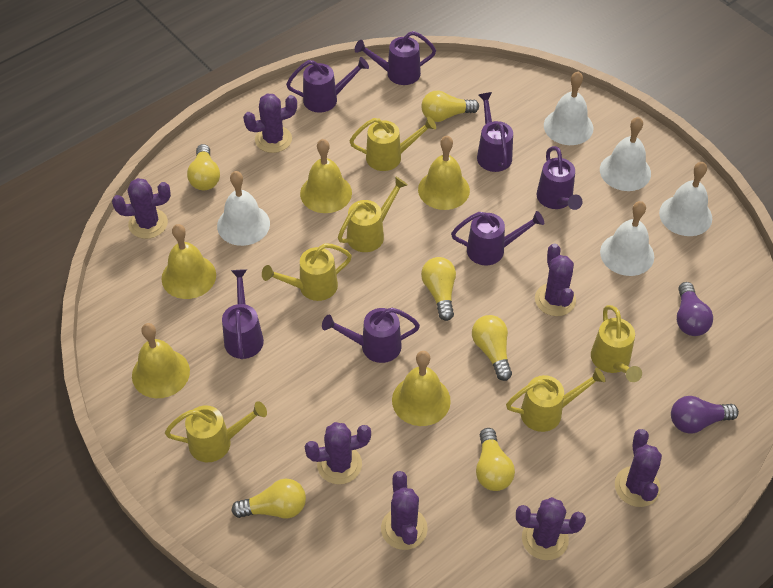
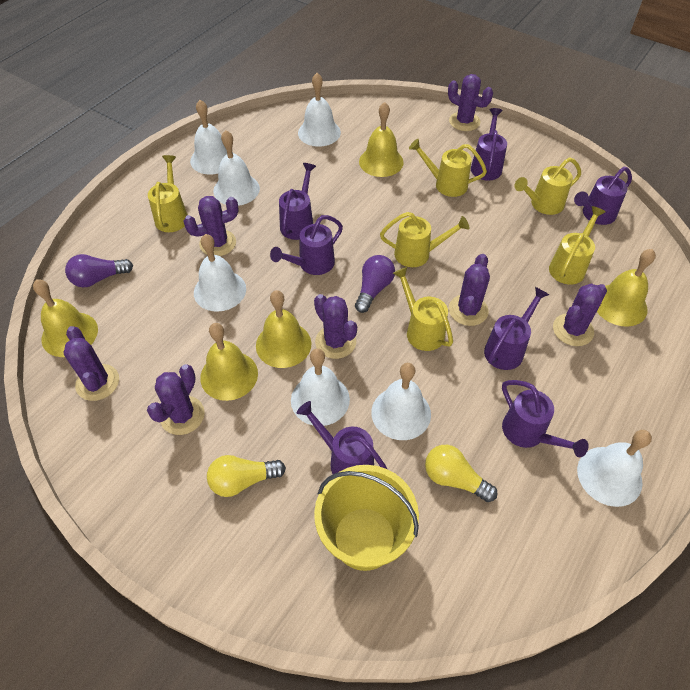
white bell: [217,171,270,246] [544,71,593,145] [600,117,651,191] [600,201,654,276] [659,162,712,236] = 5 -> [190,100,234,175] [194,234,246,312] [213,130,260,206] [291,348,350,426] [298,73,341,147] [371,363,431,440] [577,430,652,507] = 7
yellow bucket: none = 0 -> [314,465,419,571] = 1
yellow light bulb: [187,144,220,190] [232,479,306,518] [421,91,479,122] [421,257,456,321] [472,315,512,381] [476,428,515,491] = 6 -> [207,455,286,497] [425,445,498,502] = 2

